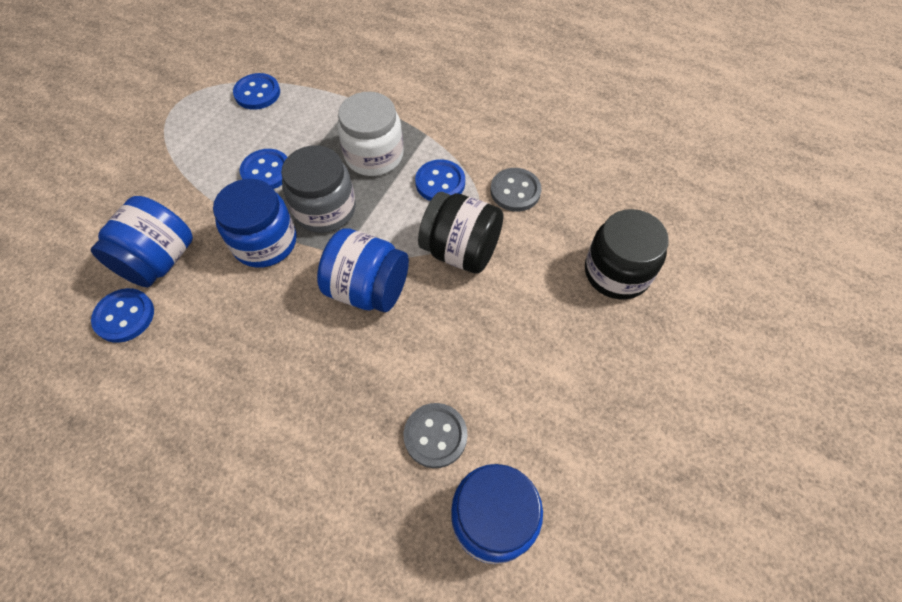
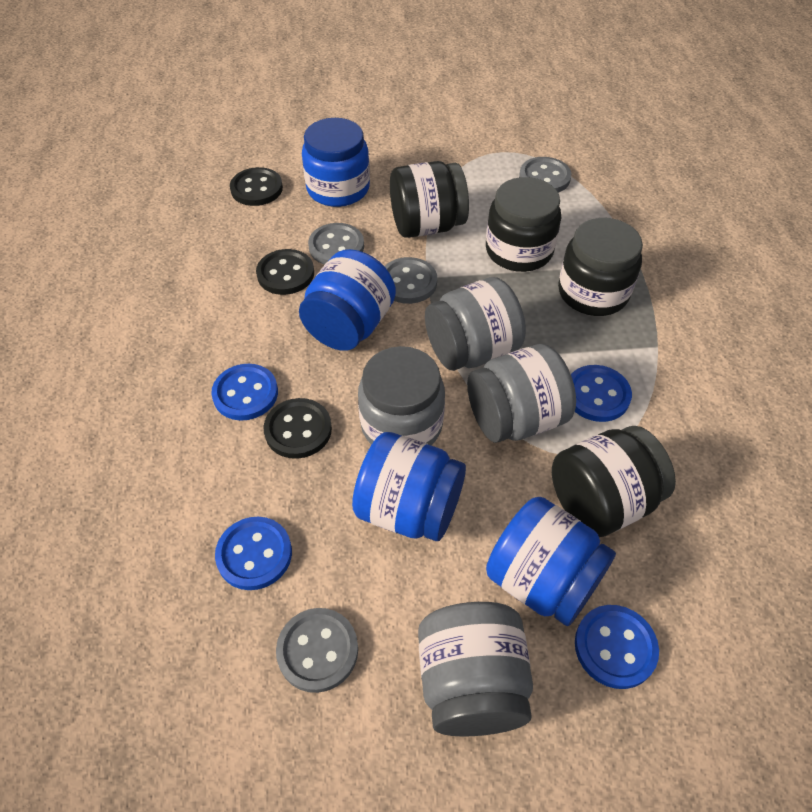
black button: none = 0 -> [230,167,283,206] [256,249,314,295] [263,398,332,459] = 3
black jar: [418,192,504,274] [585,209,669,299] = 2 -> [390,161,469,238] [486,177,561,272] [552,426,676,537] [558,218,643,316] = 4
grey button: [404,403,468,468] [490,168,542,212] = 2 -> [276,608,358,693] [308,223,364,265] [384,257,437,304] [519,157,571,193] = 4
grey jar: [281,145,356,233] = 1 -> [358,346,445,445] [418,602,533,737] [425,277,526,371] [467,344,576,443] = 4
white jar: [337,92,404,176] = 1 -> none = 0

